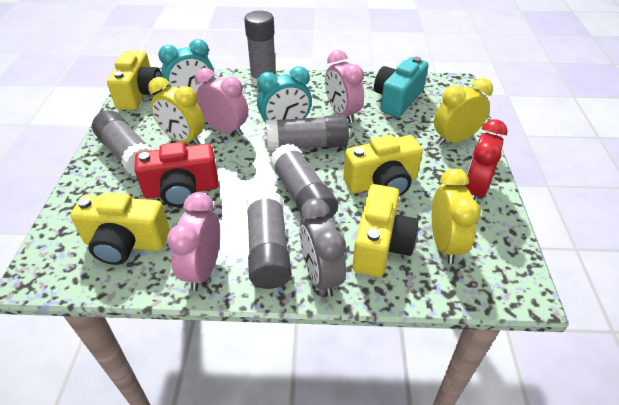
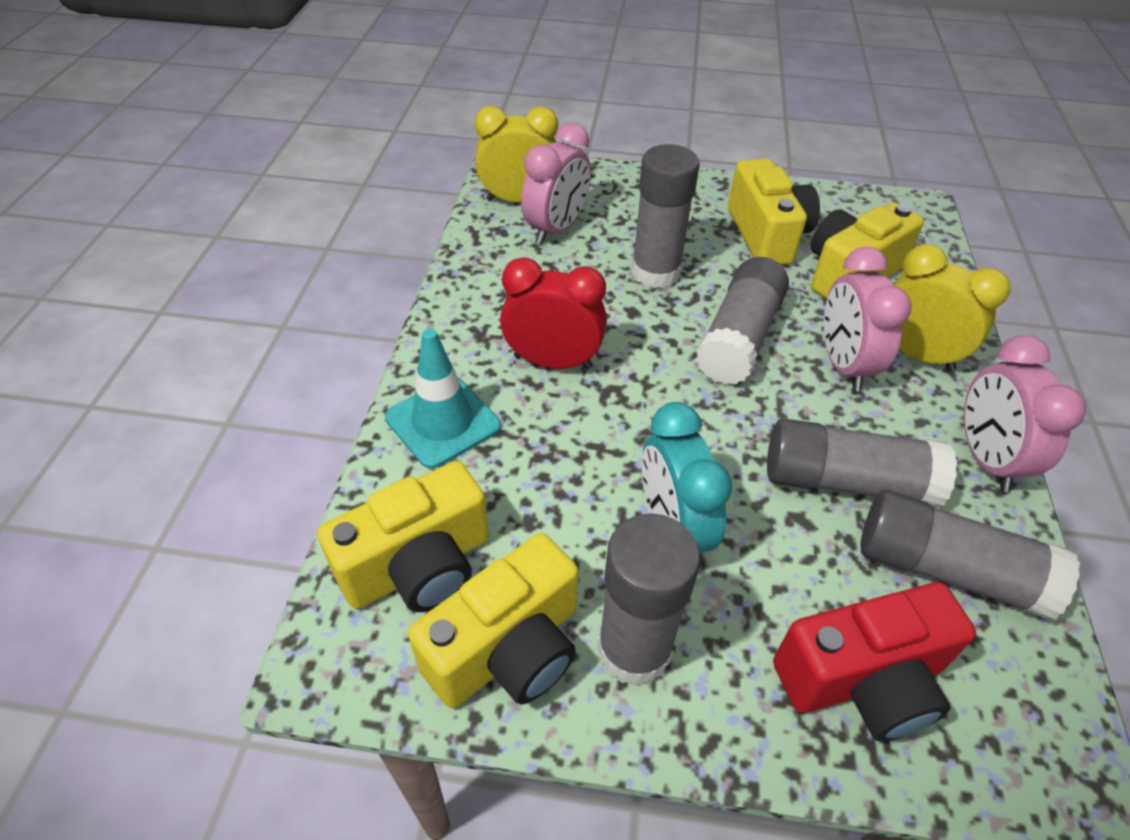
grey clock: [299,198,346,297] = 1 -> none = 0
turquoise camera: [374,57,429,117] = 1 -> none = 0
turquoise clock: [158,39,214,93] [257,66,312,130] = 2 -> [642,402,732,553] = 1
turquoise traffic cone: none = 0 -> [385,329,501,469] = 1
yellow clock: [148,77,205,145] [432,168,481,264] [434,78,493,146] = 3 -> [475,106,558,203] [893,244,1010,371] = 2

